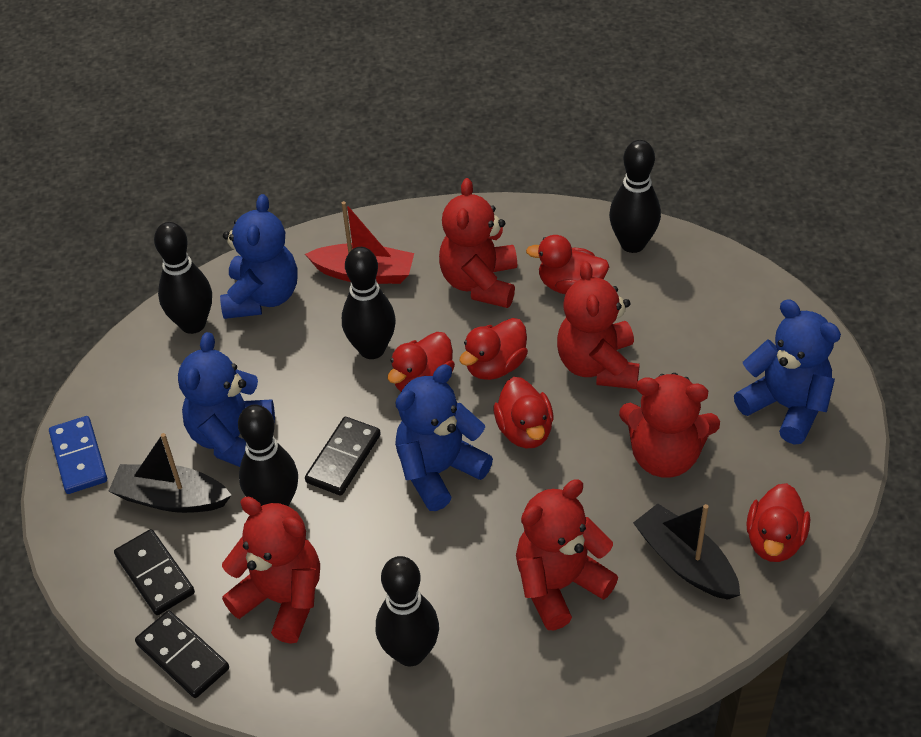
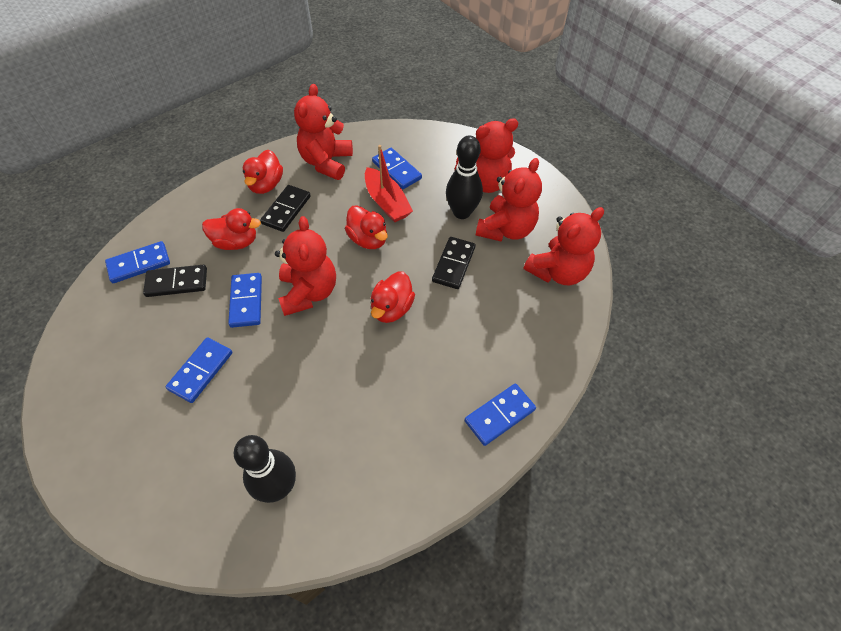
black boat: [109,433,231,513] [633,504,740,600] = 2 -> none = 0
black bowling pin: [154,222,212,334] [238,404,298,506] [342,247,396,359] [376,556,439,666] [609,140,661,253] = 5 -> [233,435,296,503] [446,136,483,219] = 2
blue domino: [49,416,107,494] = 1 -> [105,241,170,283] [166,337,232,403] [228,273,262,328] [372,148,422,189] [464,384,536,446] = 5
blue teddy bear: [178,332,275,467] [220,194,298,319] [395,364,493,511] [734,299,841,445] = 4 -> none = 0
red duck: [388,332,455,392] [459,318,528,380] [494,377,554,448] [526,235,609,294] [746,483,810,562] = 5 -> [202,208,261,250] [242,150,283,194] [345,205,388,249] [371,271,415,323] = 4

